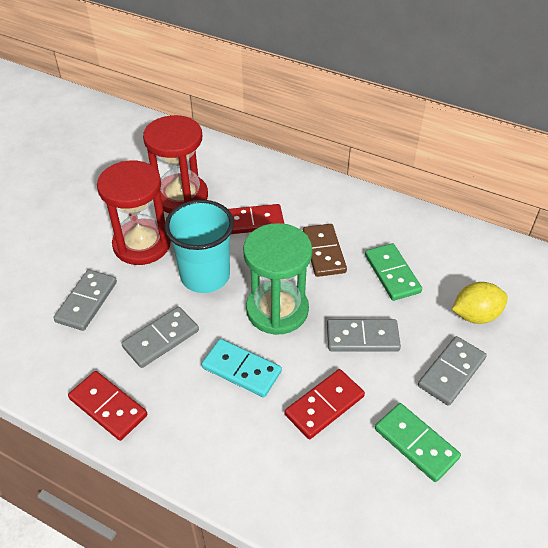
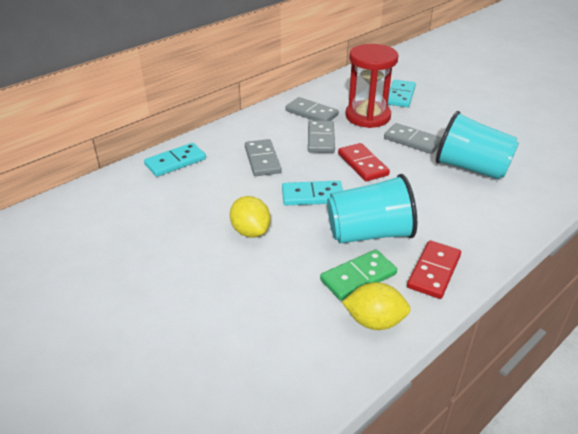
brown domino: [303,224,347,277] = 1 -> none = 0
green domino: [365,243,422,301] [375,403,461,482] = 2 -> [320,249,397,301] = 1
green hourglass: [243,223,312,335] = 1 -> none = 0
red domino: [68,371,147,441] [228,204,284,234] [285,369,365,439] = 3 -> [338,143,390,182] [407,240,461,299] = 2
red hourglass: [97,161,171,265] [143,115,208,213] = 2 -> [345,44,398,128] = 1
turquoise cup: [165,200,234,293] = 1 -> [327,174,417,243] [436,111,519,180] = 2
turquoise domino: [201,339,282,397] = 1 -> [144,143,206,177] [282,181,343,205] [388,80,416,107] = 3
yellow lemon: [452,282,508,324] = 1 -> [230,196,271,238] [342,282,411,330] = 2

